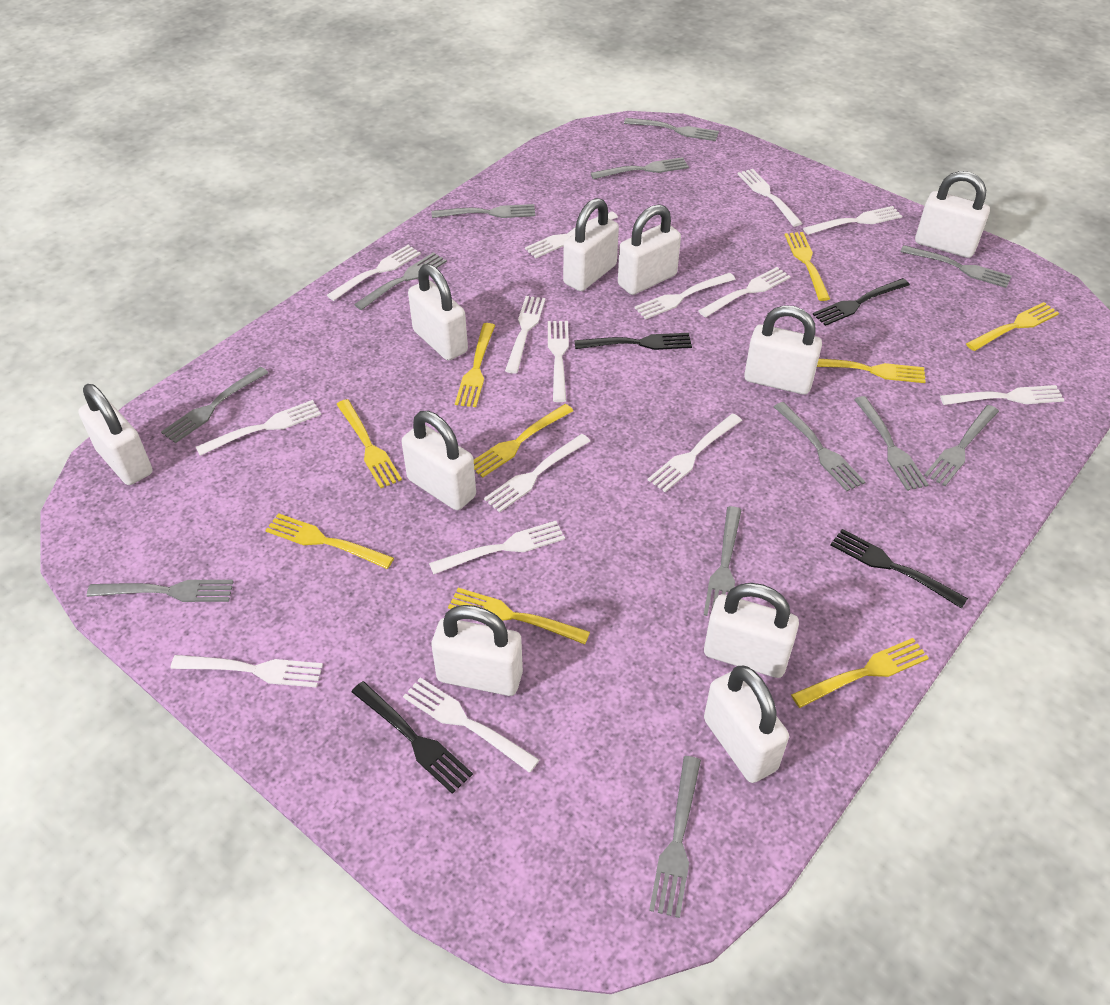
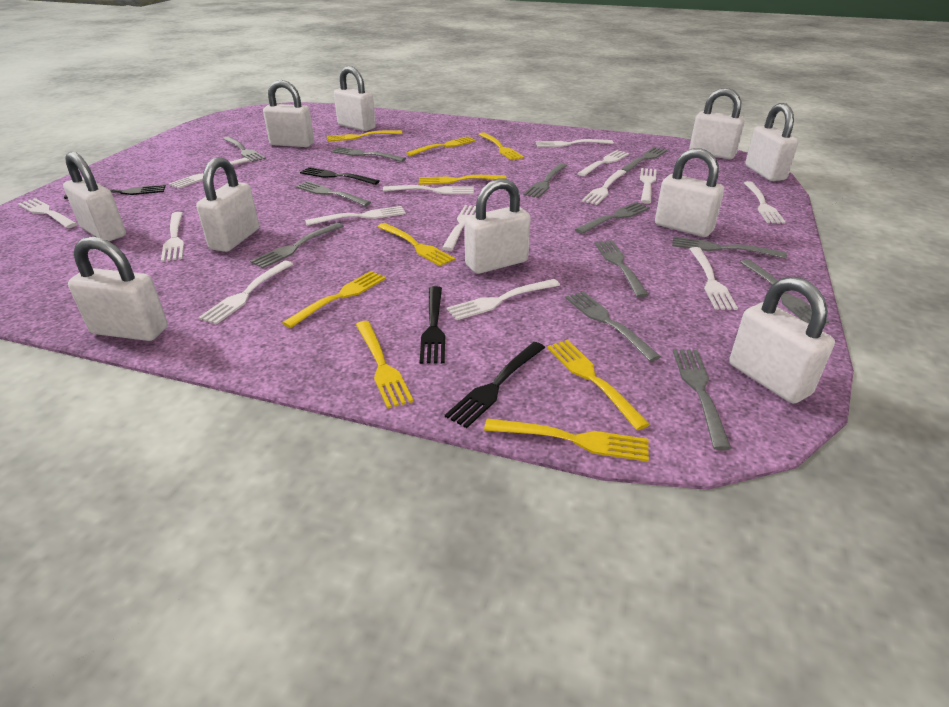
white fork: [171,655,323,688] [196,400,321,456] [327,245,421,301] [403,678,540,773] [429,521,565,575] [484,434,590,513] [505,296,545,374] [525,211,618,258] [548,321,569,402] [634,273,736,319] [647,413,742,492] [698,267,791,317] [738,169,802,227] [803,206,902,235] [940,385,1064,405] = 15 -> [18,198,77,228] [161,212,184,262] [169,158,250,189] [198,261,293,324] [305,206,406,226] [383,185,474,194] [442,205,476,251] [446,279,560,320] [536,139,614,147] [577,150,629,176] [582,170,626,205] [640,168,657,204] [690,247,738,310] [744,181,786,224] = 14

